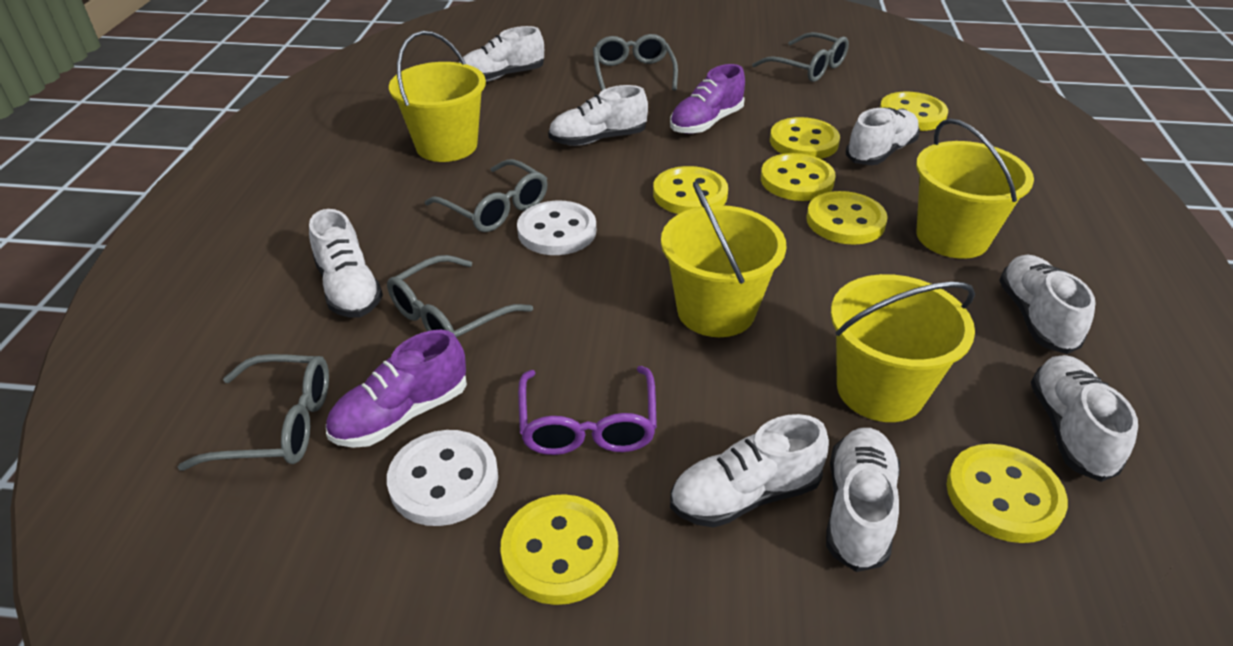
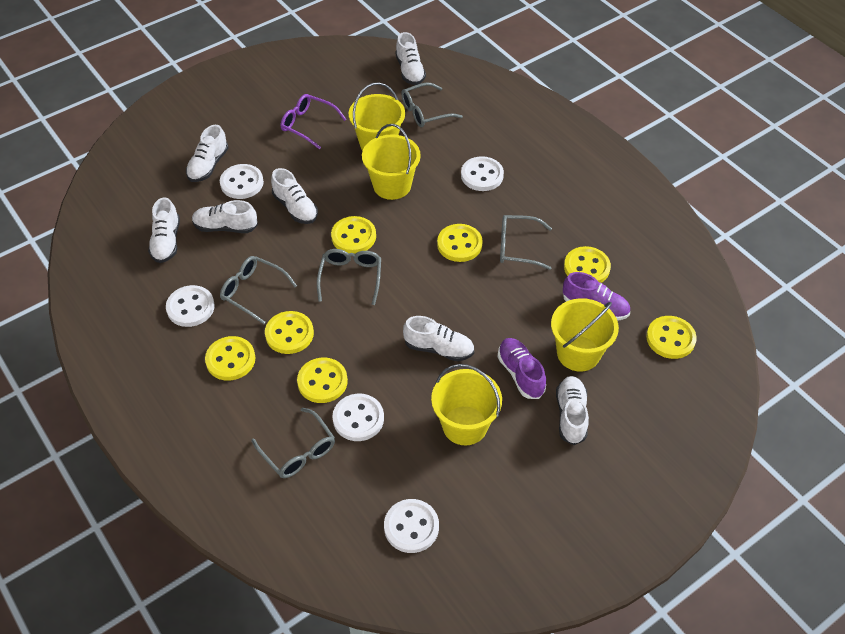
white button: [387,430,498,526] [517,200,596,255] = 2 -> [166,285,215,327] [220,164,264,199] [332,394,384,441] [384,499,439,553] [461,156,504,191] = 5
white shoe: [309,209,383,318] [459,26,544,82] [548,85,648,146] [670,414,829,528] [826,428,900,572] [846,108,920,165] [999,255,1096,354] [1031,355,1138,482] = 8 -> [148,198,180,263] [186,125,229,182] [192,200,258,233] [271,168,318,224] [395,32,426,85] [403,316,474,361] [556,376,589,445] = 7

